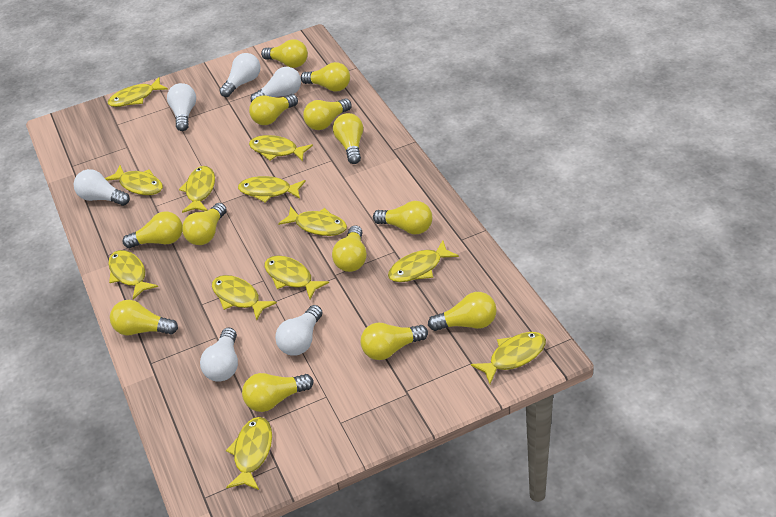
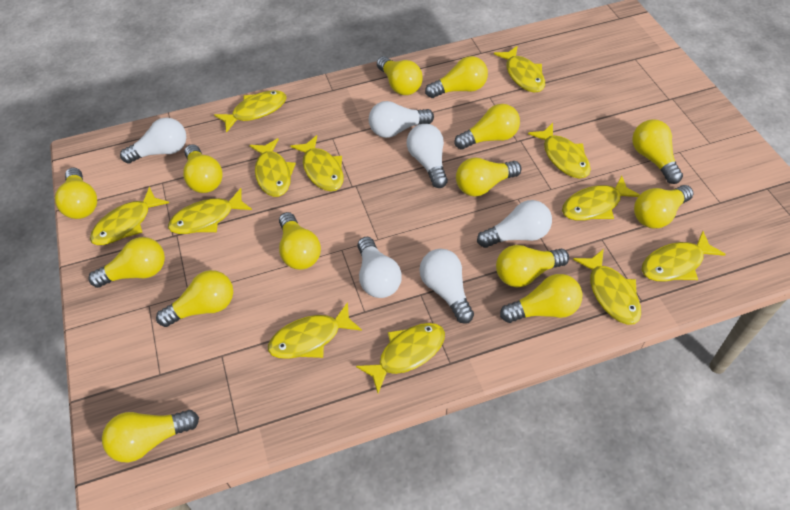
yellow light bulb: [110,300,178,335] [123,212,182,248] [182,203,227,245] [242,373,314,412] [249,94,298,125] [261,39,308,68] [301,62,350,92] [303,98,352,130] [332,225,367,272] [333,113,363,164] [361,323,428,360] [373,201,432,234] [428,292,497,331] = 13 -> [55,167,97,219] [88,237,165,288] [102,410,199,462] [156,270,233,327] [183,144,223,193] [279,212,321,270] [377,56,423,95] [425,56,488,98] [454,104,520,150] [456,158,521,196] [496,245,569,287] [500,274,582,323] [632,120,683,184] [634,185,693,228] = 14

